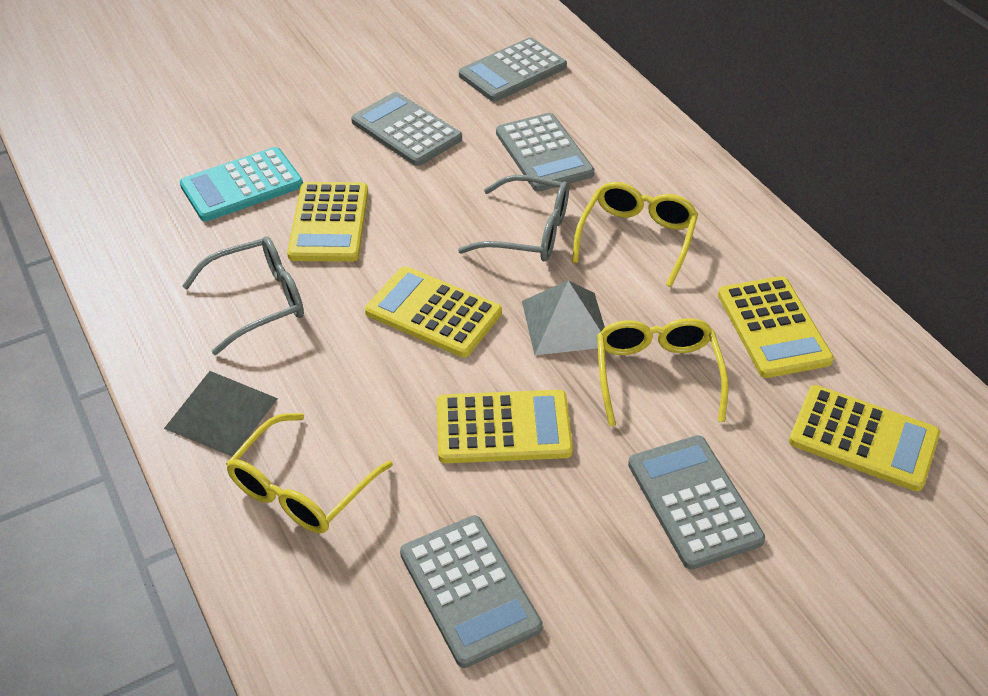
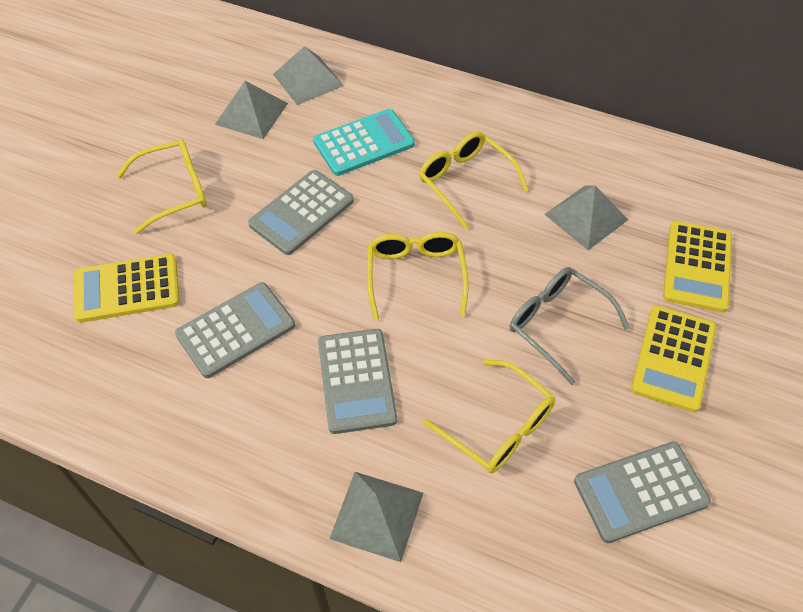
grey calculator: [351,92,462,166] [400,515,543,668] [459,37,567,102] [496,113,594,192] [628,435,765,570] = 5 -> [175,282,295,378] [248,170,354,255] [318,329,397,434] [574,442,711,543] = 4
grey glasses: [182,236,304,355] [458,175,569,261] = 2 -> [510,267,630,385] = 1
grey pyramid: [164,371,278,456] [522,280,605,355] = 2 -> [215,81,288,139] [273,46,344,105] [330,472,423,562] [544,185,629,250] = 4
yellow calculator: [287,182,368,262] [365,266,502,357] [437,390,573,463] [718,276,834,378] [789,385,940,491] = 5 -> [74,254,180,323] [631,305,716,412] [663,221,732,312] = 3
yellow glasses: [226,413,393,533] [572,182,698,287] [597,318,729,426] = 3 -> [116,139,207,234] [367,232,469,320] [419,131,528,230] [423,360,555,473] = 4

